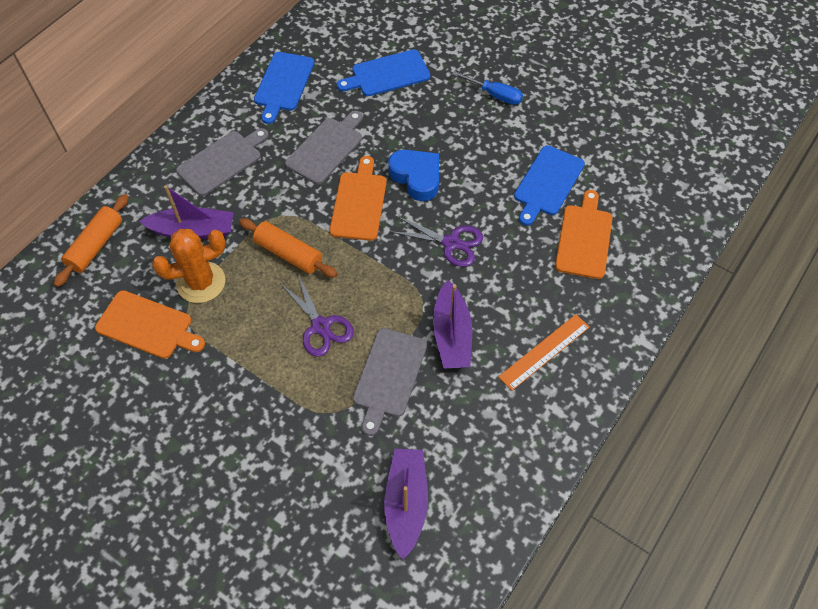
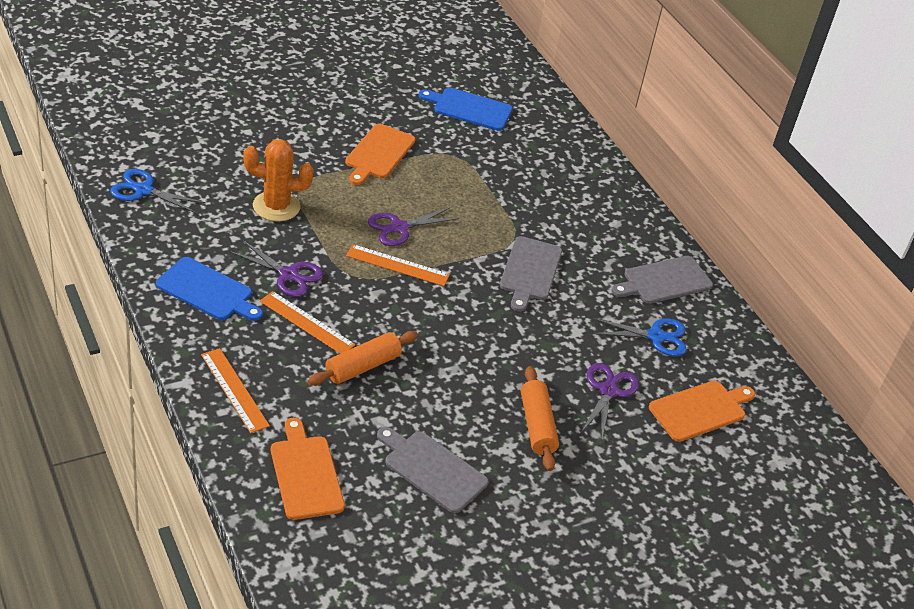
blue cutting board: [254,52,314,124] [337,49,430,96] [514,146,585,226] = 3 -> [156,257,263,321] [419,88,513,131] = 2
blue heart: [388,150,439,201] = 1 -> none = 0
blue scissors: none = 0 -> [110,169,206,214] [592,318,686,356] = 2
blue screwdriver: [452,71,523,105] = 1 -> none = 0
orange ruler: [498,314,590,391] = 1 -> [201,348,270,433] [260,291,356,354] [346,244,450,286] = 3
purple boat: [139,185,233,239] [384,449,428,560] [433,280,472,369] = 3 -> none = 0
purple scissors: [280,275,354,357] [389,216,483,267] = 2 -> [229,240,323,297] [368,207,460,246] [581,363,639,438] = 3

